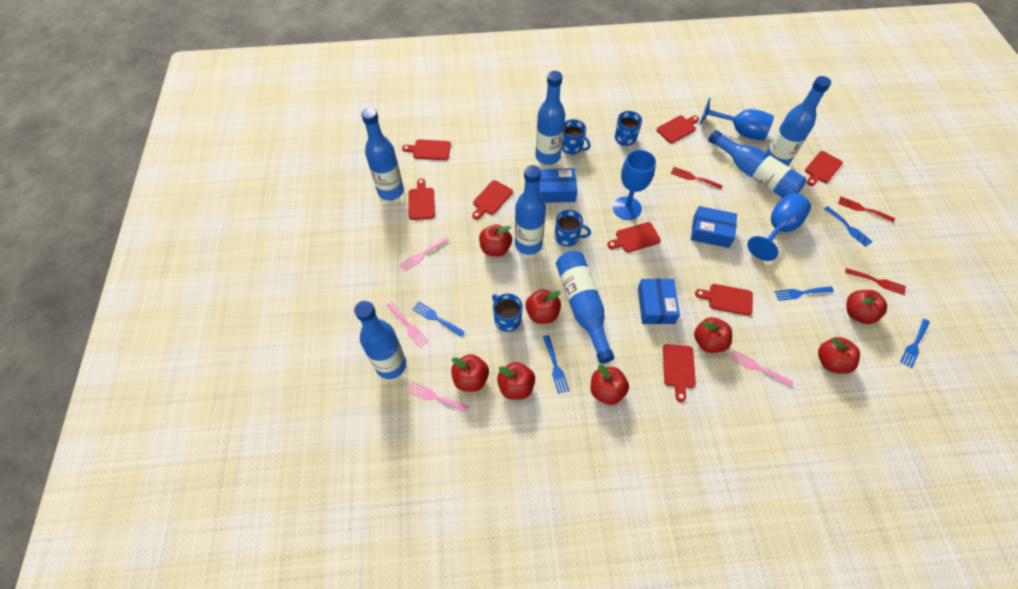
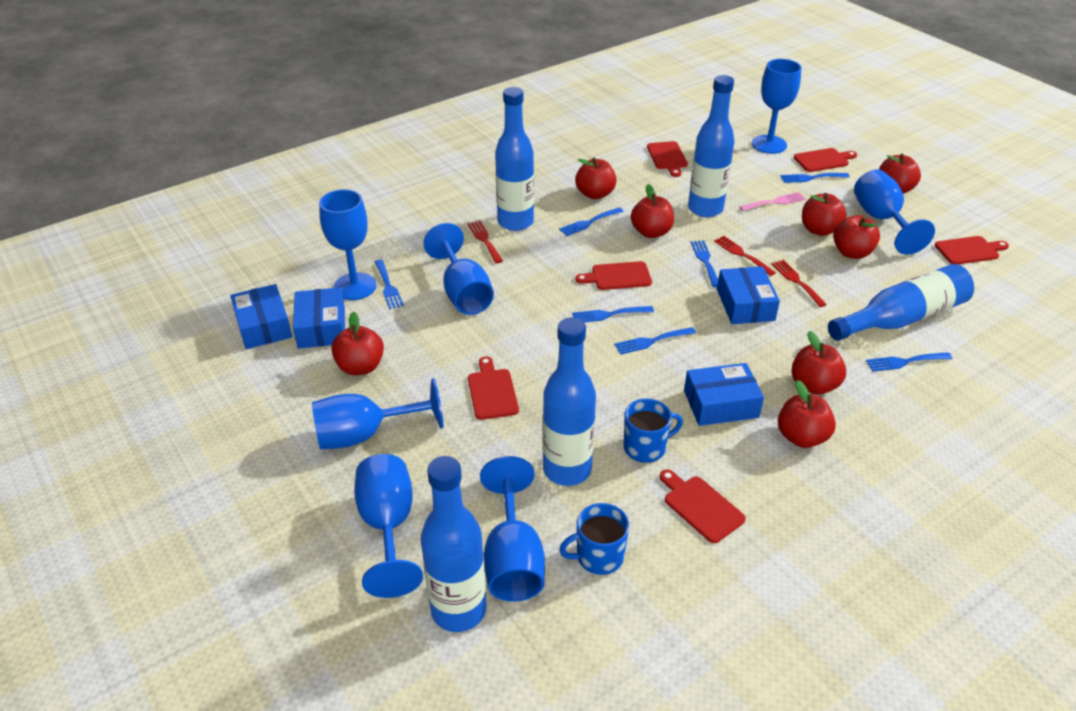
blue bottle: [354,301,406,379] [361,108,404,201] [515,165,546,255] [535,71,565,165] [556,251,614,364] [708,130,806,198] [766,76,831,166] = 7 -> [421,456,486,632] [495,87,534,231] [543,317,596,486] [688,75,734,217] [828,264,974,341] = 5
blue box: [539,168,577,203] [638,279,680,324] [691,206,737,248] = 3 -> [230,284,292,349] [293,287,345,349] [684,363,764,426] [717,266,780,324] = 4
blue fork: [412,302,465,337] [543,335,570,394] [774,286,834,301] [824,206,872,247] [900,319,930,368] = 5 -> [375,260,404,309] [559,207,624,236] [572,306,654,322] [614,327,696,355] [691,240,718,287] [781,173,849,183] [866,352,952,372] = 7
blue goblet: [613,150,656,220] [700,98,774,141] [747,193,811,261] = 3 -> [312,378,443,449] [319,189,377,300] [354,454,423,598] [423,223,494,315] [480,456,545,602] [752,59,801,154] [854,170,935,255] = 7
blue mug: [492,293,523,332] [555,210,591,247] [562,119,590,154] [615,111,642,146] = 4 -> [559,503,629,575] [624,399,683,463] = 2
pink fork: [386,302,429,348] [399,237,449,272] [407,382,469,413] [730,350,794,387] = 4 -> [740,192,806,211] = 1
red cutting board: [402,139,451,160] [408,178,435,220] [472,180,513,219] [607,222,661,253] [656,116,699,143] [663,344,696,402] [695,284,753,316] [805,151,843,186] = 8 -> [468,357,519,420] [576,261,652,290] [647,141,688,177] [660,470,746,543] [794,148,857,172] [935,236,1009,264] = 6

